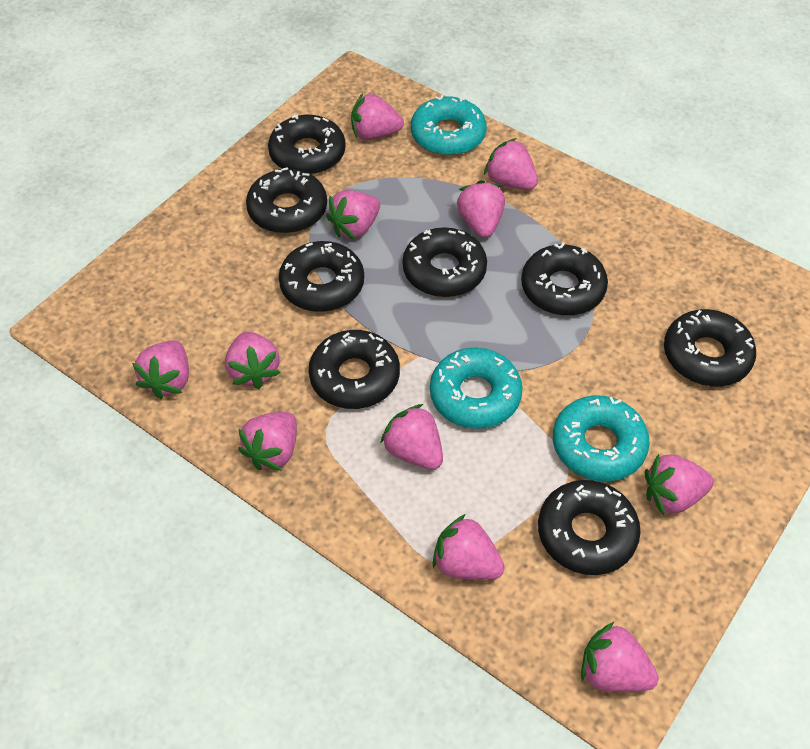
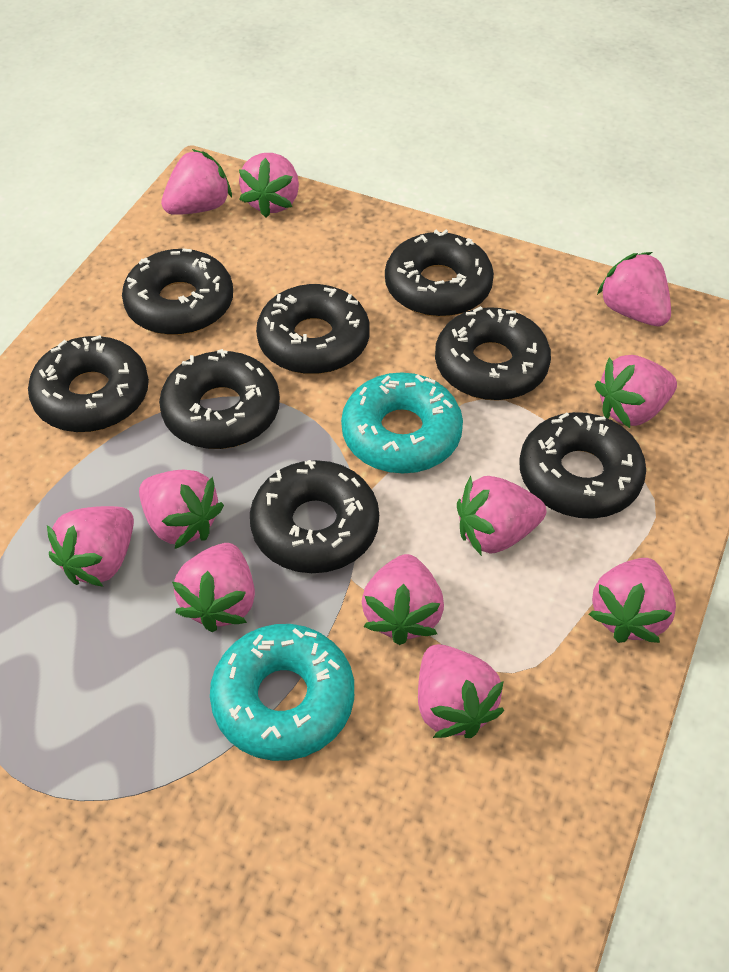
turquoise donut: [411,95,487,156] [430,348,523,429] [553,395,650,482] = 3 -> [210,624,354,761] [341,372,463,474] = 2

